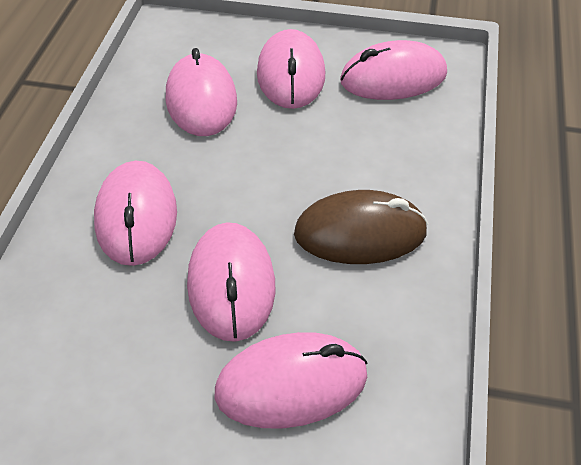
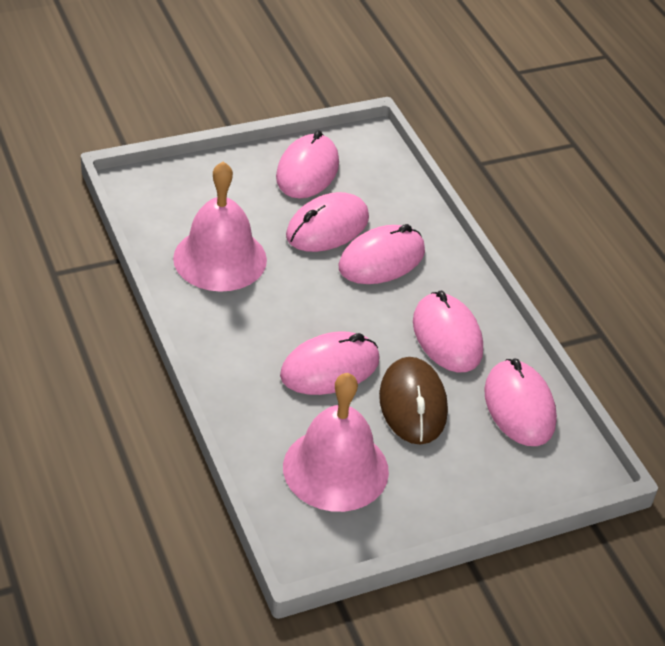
pink bell: none = 0 -> [173,162,267,292] [283,373,389,512] = 2

